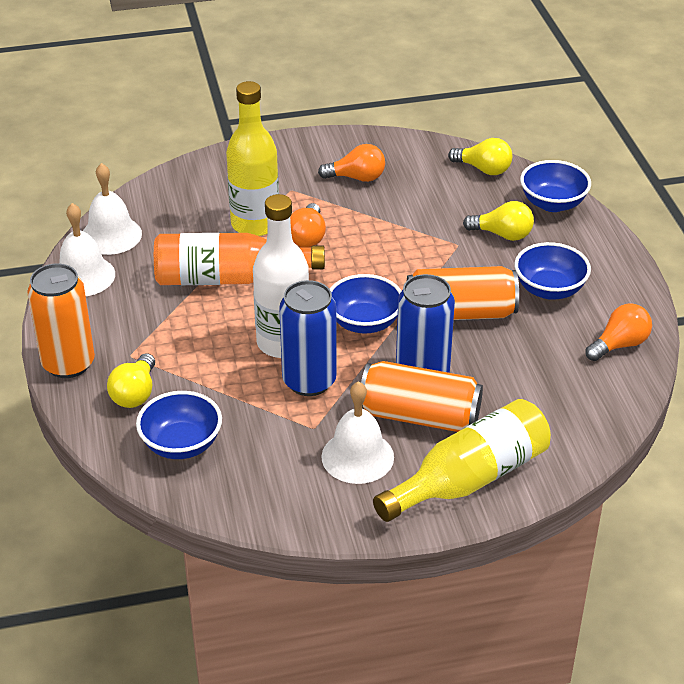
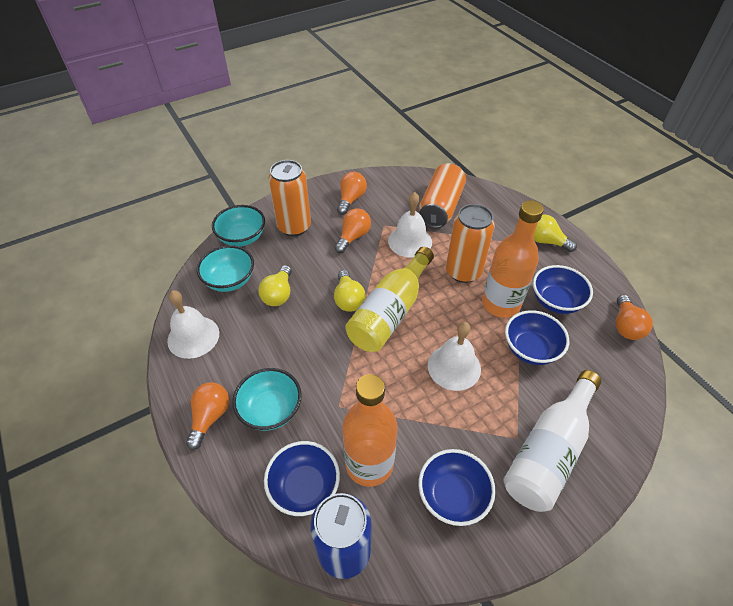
blue can: [279,280,337,396] [396,274,455,373] = 2 -> [310,493,372,579] = 1
orange bottle: [154,233,325,285] = 1 -> [342,374,397,487] [482,200,544,318] = 2
orange light bulb: [290,203,326,247] [318,144,385,182] [585,304,652,361] = 3 -> [186,382,229,450] [335,208,371,253] [337,172,367,215] [616,295,653,340] = 4
turquoise bowl: none = 0 -> [197,245,254,292] [212,205,265,247] [232,368,302,431] = 3
yellow bottle: [226,81,279,236] [373,399,551,522] = 2 -> [346,247,434,352] = 1

